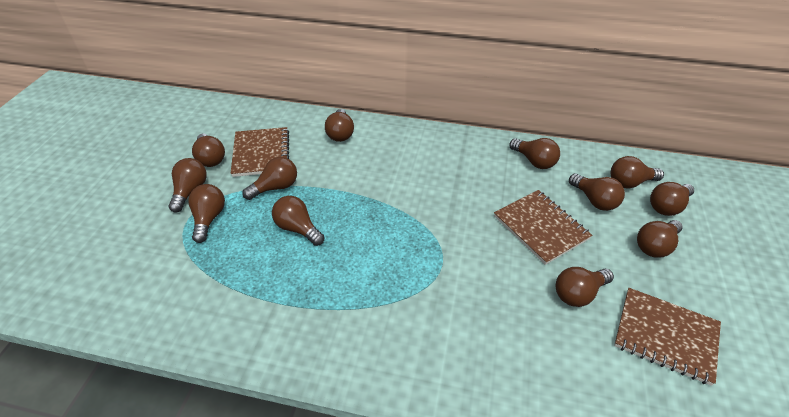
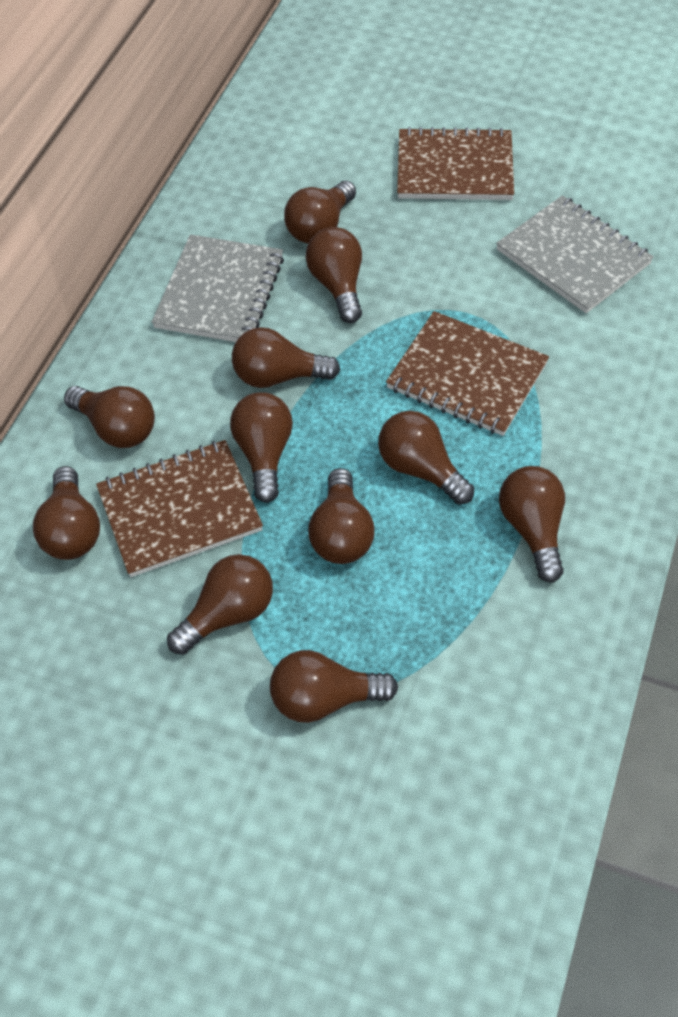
brown light bulb: [168,158,207,213] [188,184,225,243] [192,133,225,167] [242,157,297,200] [272,196,325,246] [325,109,354,142] [509,138,560,169] [556,267,614,307] [569,173,625,211] [611,156,664,188] [637,220,683,258] [650,182,694,216] = 12 -> [33,466,100,560] [64,386,155,448] [167,554,273,655] [230,392,293,503] [232,327,340,388] [270,650,398,723] [284,181,356,244] [306,227,362,323] [308,468,375,564] [378,411,474,504] [499,466,565,583] = 11
grey notebook: none = 0 -> [152,234,284,342] [496,195,654,313] = 2

